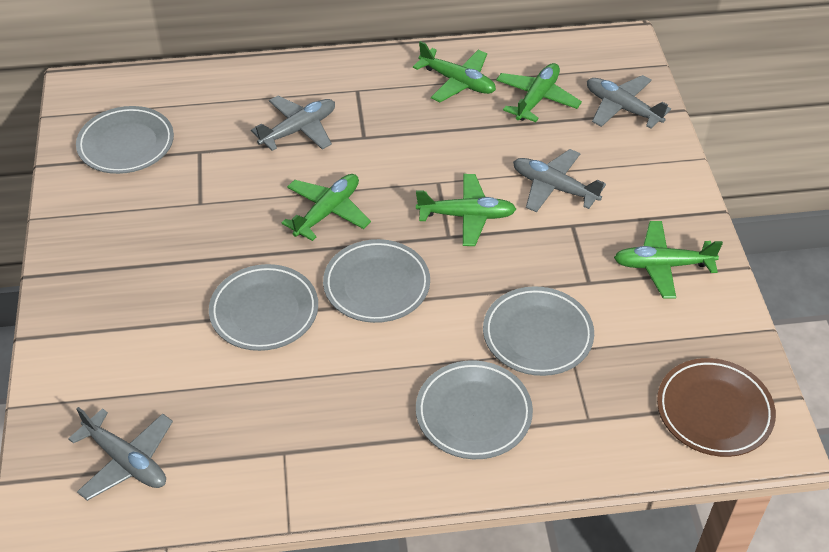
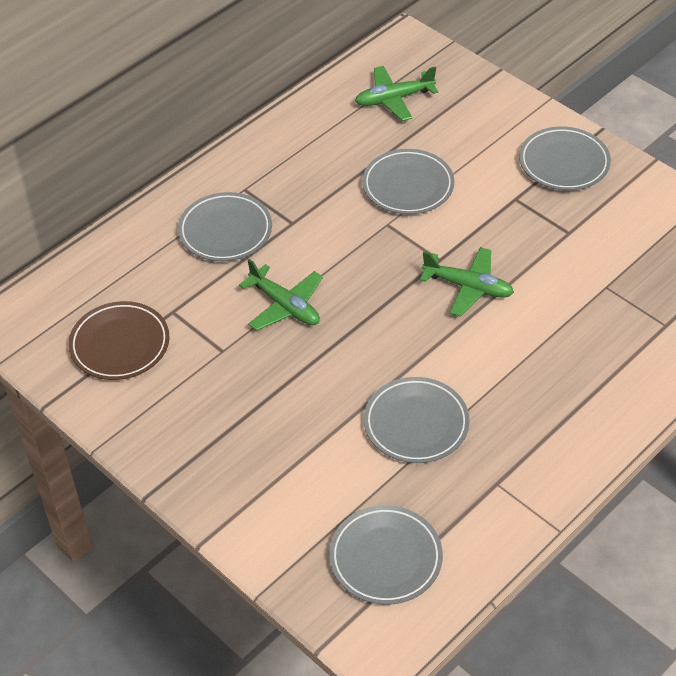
green plane: [282,174,371,241] [413,41,496,102] [416,174,516,246] [496,63,582,122] [614,221,723,299] = 5 -> [239,259,323,331] [355,66,438,121] [420,247,514,317] = 3
grey plane: [68,407,173,501] [251,96,335,151] [513,149,606,212] [587,75,671,128] = 4 -> none = 0

